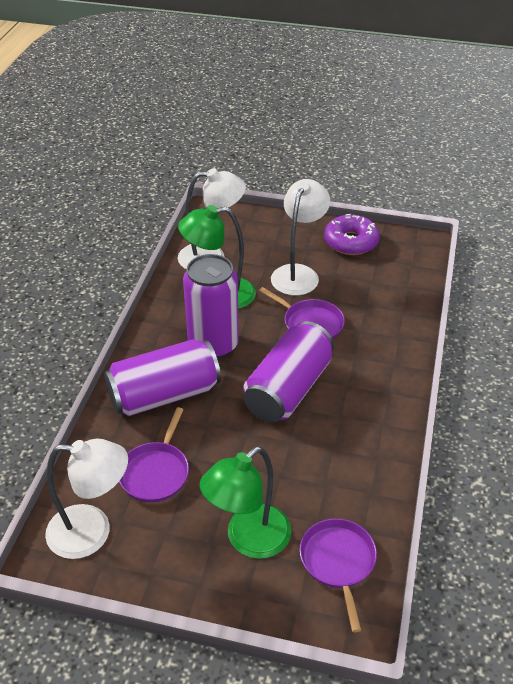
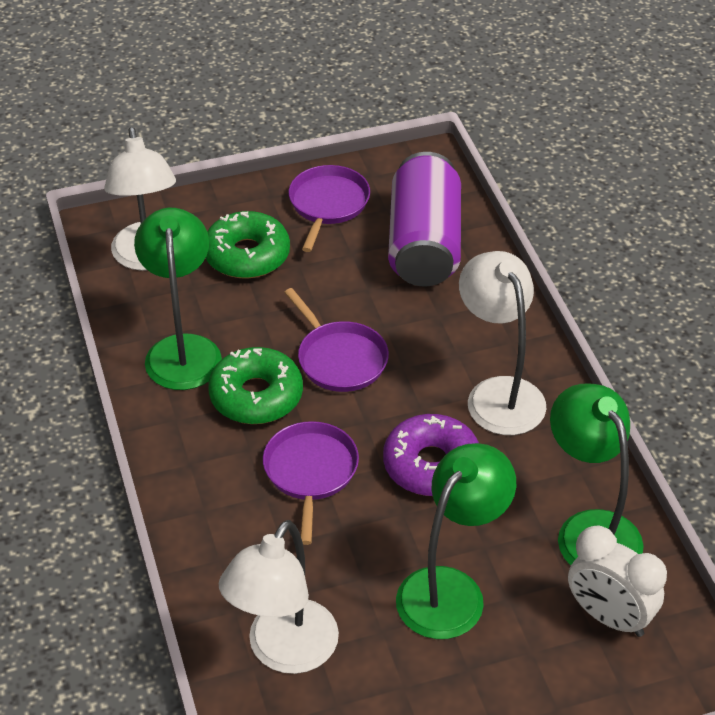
green donut: none = 0 -> [206,211,290,278] [208,347,303,424] = 2
green lamp: [178,205,256,309] [200,446,291,559] = 2 -> [134,208,222,390] [396,443,516,639] [550,384,644,566] = 3
purple can: [104,339,221,417] [183,254,239,359] [243,321,334,422] = 3 -> [388,152,461,287] = 1
white clock: none = 0 -> [568,526,667,637] = 1

